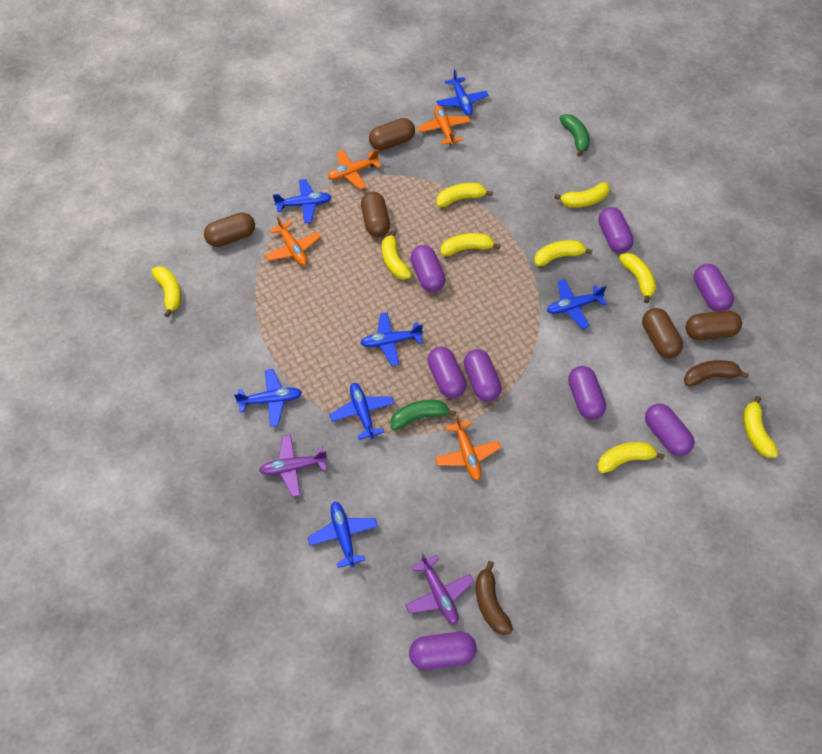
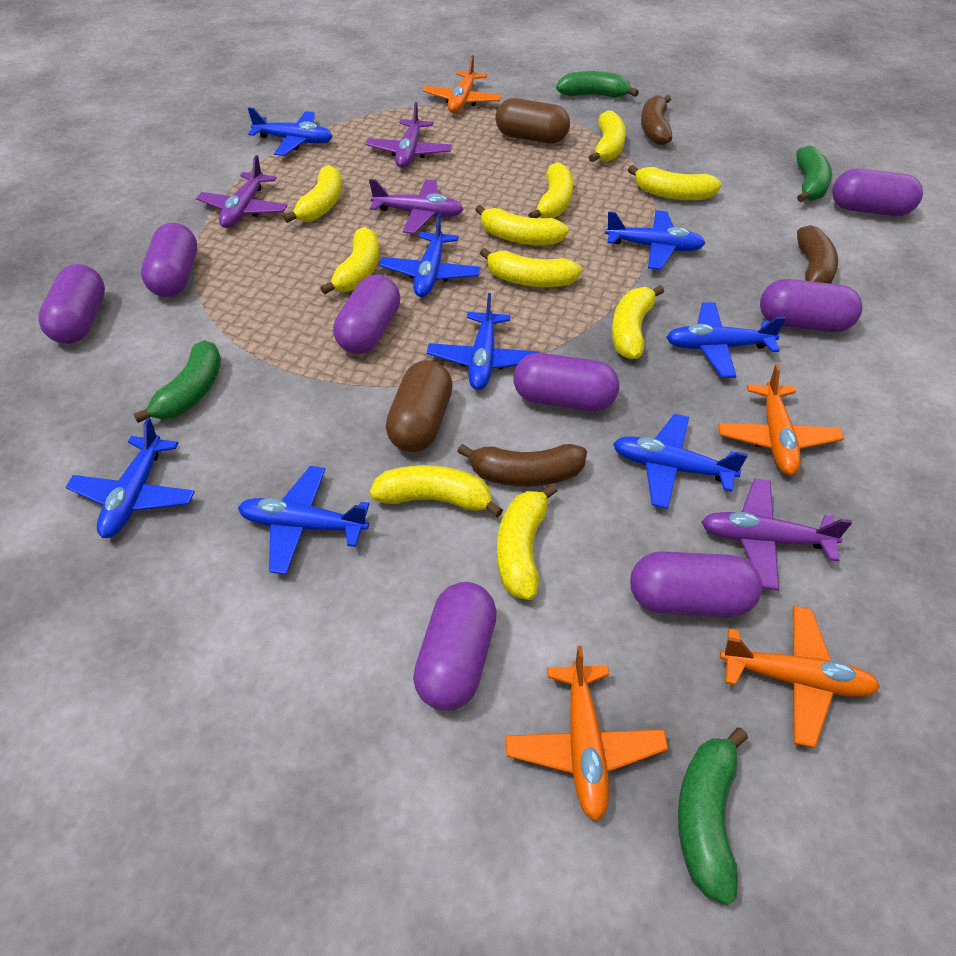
blue plane: [234,369,302,427] [273,179,332,223] [308,501,378,568] [329,383,394,440] [361,313,423,366] [436,69,488,116] [547,279,607,329] = 7 -> [66,418,195,538] [238,466,369,575] [248,107,333,156] [379,214,481,297] [427,293,540,390] [605,210,706,270] [613,413,748,509] [666,302,786,378] = 8
brown banana: [476,561,513,635] [684,360,749,386] = 2 -> [457,444,587,486] [641,95,672,145] [797,225,838,284] = 3
brown capsule: [204,212,255,247] [361,192,390,237] [369,118,415,151] [642,308,683,358] [686,310,742,340] = 5 -> [386,360,453,452] [495,98,570,143] = 2
green banana: [390,400,456,430] [559,114,590,157] = 2 -> [133,340,221,423] [556,71,639,98] [678,728,748,905] [796,146,832,202] = 4
purple plane: [259,434,327,497] [405,553,474,624] = 2 -> [196,155,288,228] [366,102,452,168] [369,179,464,234] [701,478,852,590] = 4
yellow banana: [152,266,181,317] [382,230,412,280] [436,183,493,207] [441,233,501,256] [534,240,593,266] [554,182,610,208] [597,442,665,473] [619,253,656,303] [743,396,778,458] = 9 -> [283,165,342,223] [321,227,379,295] [370,465,503,518] [475,205,569,245] [480,248,582,287] [497,484,558,600] [528,162,573,218] [589,110,626,163] [612,285,664,359] [628,165,722,200] = 10

